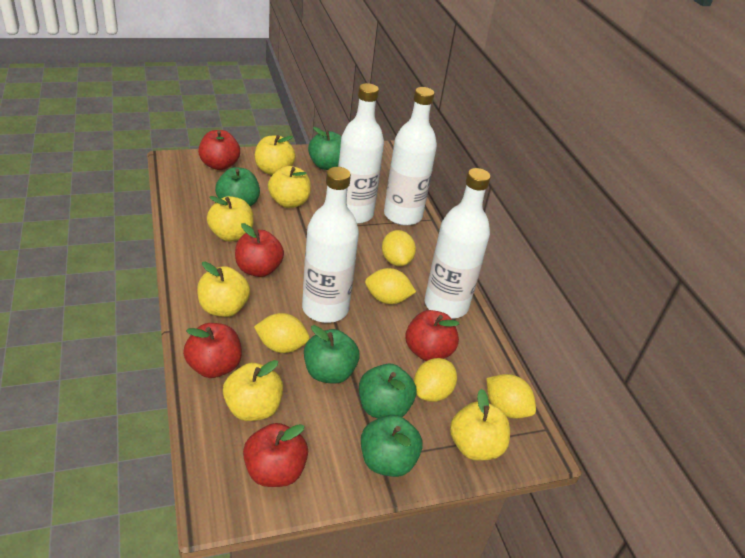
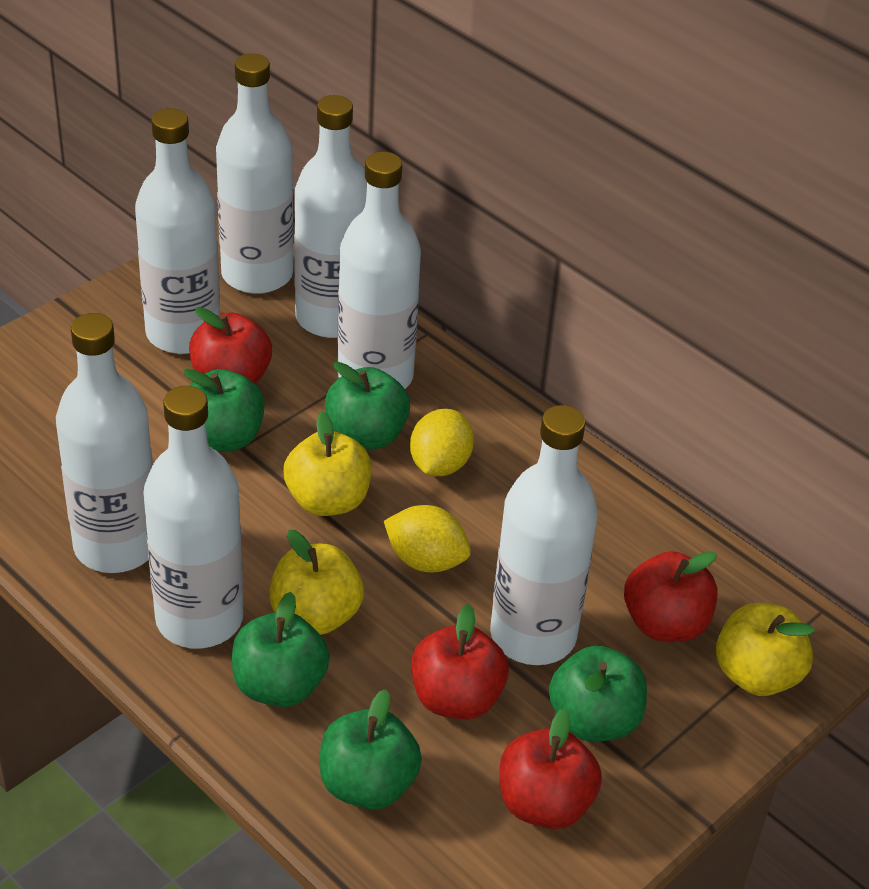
red apple: [183,323,242,378] [198,130,240,170] [235,223,284,277] [243,423,308,487] [406,310,459,361] = 5 -> [189,307,272,384] [412,604,509,720] [500,708,602,829] [624,551,718,642] = 4
white bottle: [302,167,359,323] [338,83,384,224] [384,87,437,226] [425,168,491,319] = 4 -> [56,313,153,573] [135,108,220,354] [143,386,243,649] [216,53,294,294] [294,95,367,338] [337,152,421,389] [490,405,598,665] = 7
yellow apple: [197,262,250,317] [207,196,254,242] [223,360,283,421] [255,135,296,175] [268,166,311,208] [450,389,510,461] = 6 -> [269,529,364,635] [283,411,372,516] [716,603,815,696] = 3
yellow lemon: [254,313,310,353] [365,268,416,304] [382,230,416,266] [414,358,457,402] [486,374,536,418] = 5 -> [384,505,471,572] [410,409,474,476] = 2

